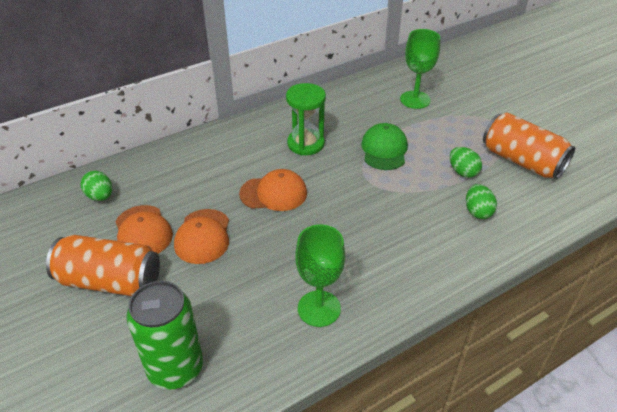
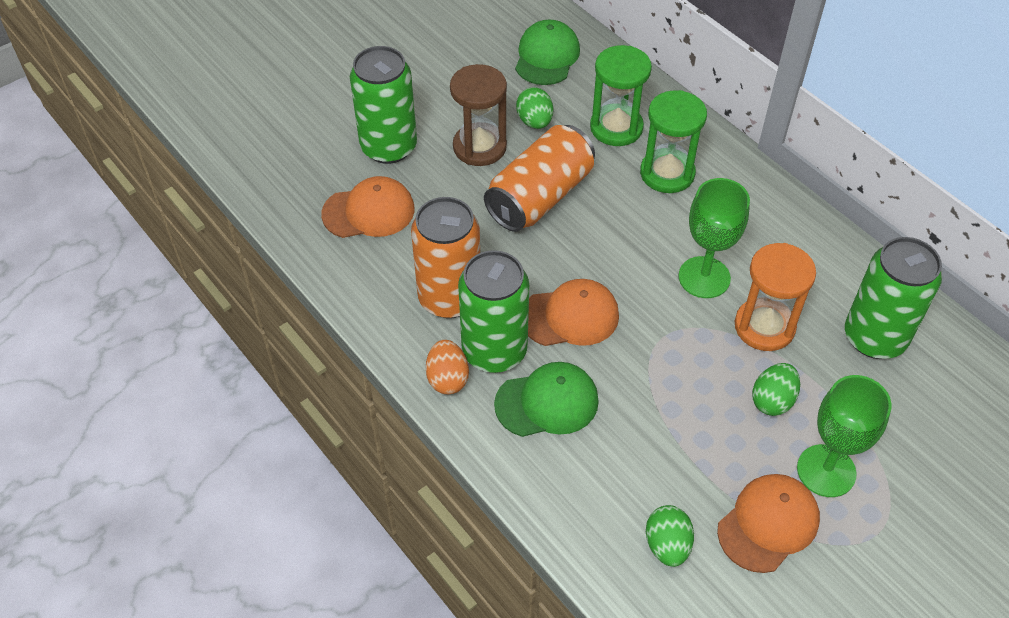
brown hourglass: none = 0 -> [450,64,507,166] = 1
green can: [126,281,203,390] = 1 -> [350,46,417,164] [458,250,529,373] [845,237,942,359] = 3
green cap: [361,123,408,170] = 1 -> [494,362,599,437] [515,20,580,85] = 2
green hourglass: [286,83,326,155] = 1 -> [590,45,652,146] [640,90,707,193] = 2
orange egg: none = 0 -> [426,340,469,394] = 1
orange hourglass: none = 0 -> [735,243,816,351] = 1

